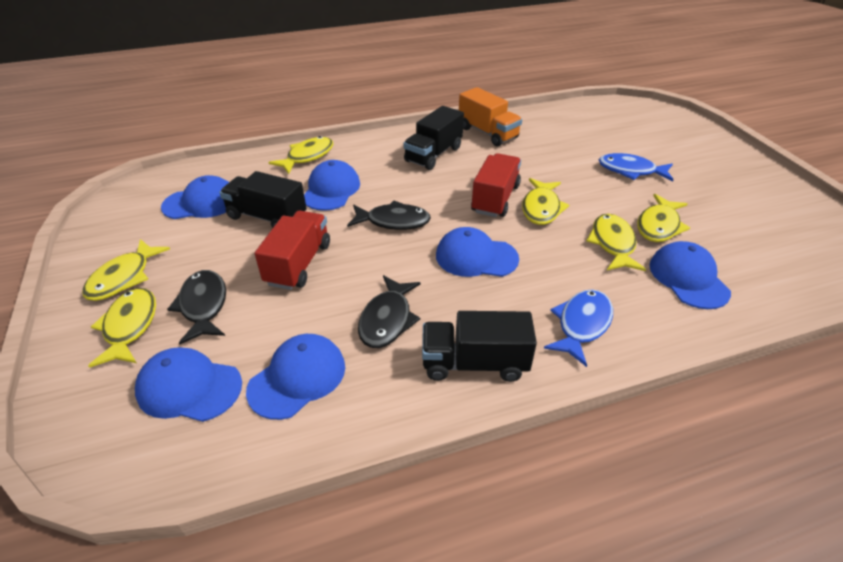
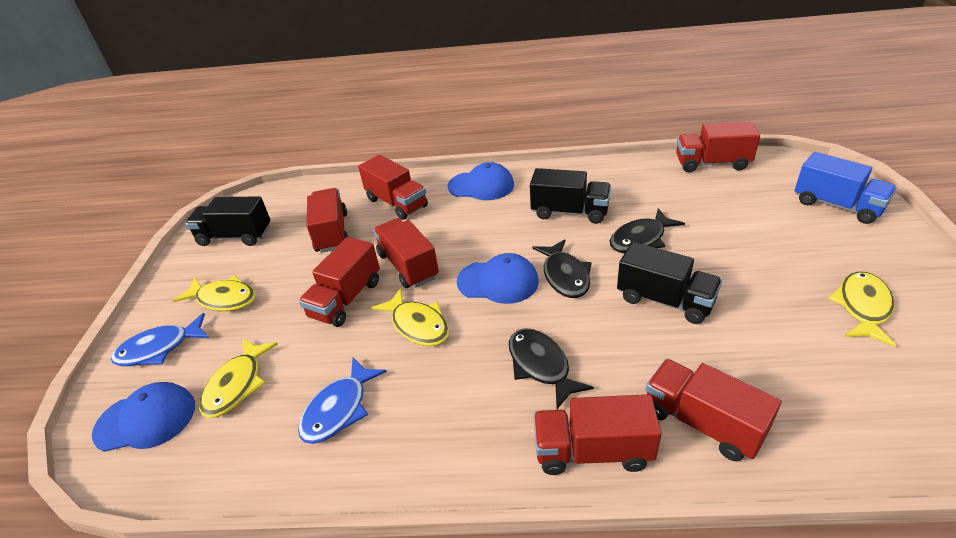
blue cap: [135,347,242,422] [161,175,229,219] [246,334,345,420] [304,160,360,211] [436,227,519,277] [649,241,731,309] = 6 -> [92,382,195,452] [448,162,514,200] [457,253,539,304] = 3
blue truck: none = 0 -> [795,152,897,224] = 1
orange truck: [459,87,522,146] = 1 -> none = 0
red truck: [254,211,330,290] [471,153,521,217] = 2 -> [299,237,380,327] [306,188,348,253] [358,155,428,220] [373,218,439,288] [533,394,662,475] [646,359,781,462] [676,122,760,173] = 7
yellow fish: [82,239,170,301] [88,288,156,368] [268,136,333,174] [522,178,569,225] [586,214,646,271] [637,194,690,242] = 6 -> [173,275,256,311] [199,338,278,418] [371,288,449,346] [828,272,896,347] = 4

